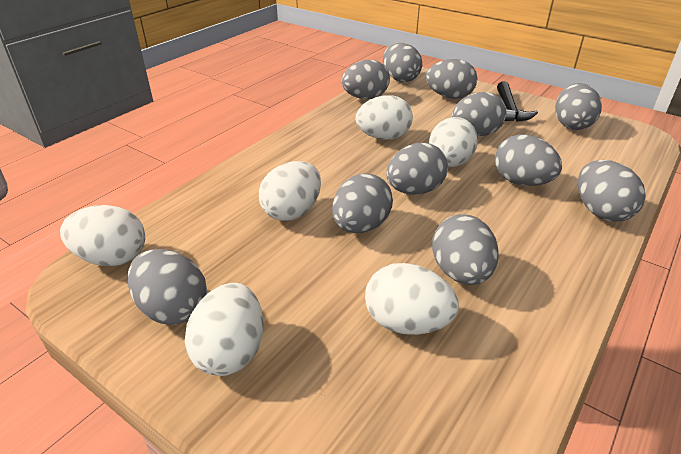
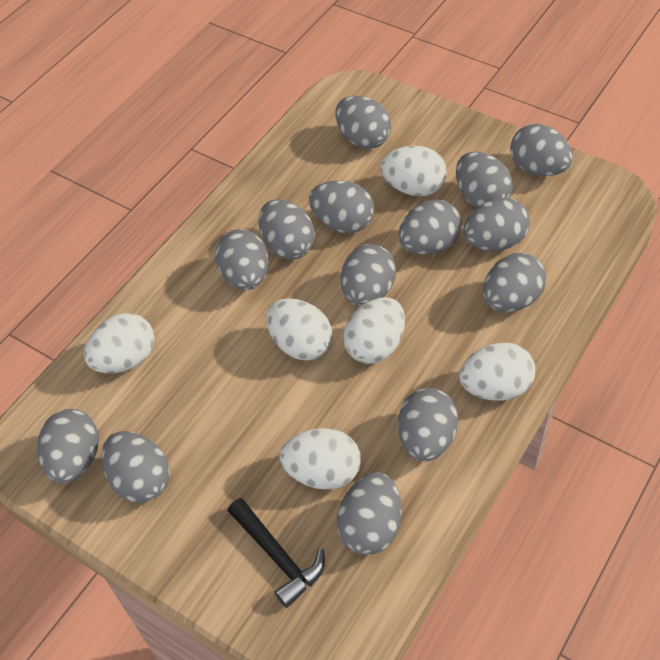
grey egg: [128,249,207,325] [332,173,393,233] [341,59,390,99] [383,43,422,82] [386,143,448,195] [426,59,478,99] [432,214,499,285] [452,92,506,136] [495,134,562,186] [555,83,602,130] [578,160,646,222] = 11 -> [37,409,99,483] [101,431,170,502] [215,229,269,290] [259,199,315,259] [309,180,375,233] [335,96,391,149] [337,472,402,555] [341,244,396,307] [398,200,462,255] [398,388,458,462] [456,152,513,208] [463,198,530,251] [483,253,547,312] [510,124,573,176] = 14

